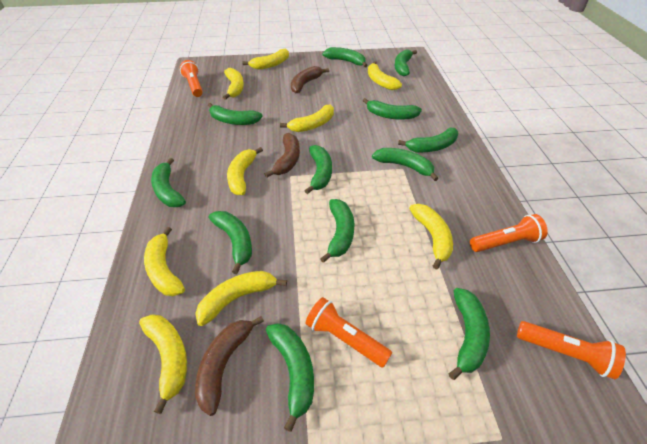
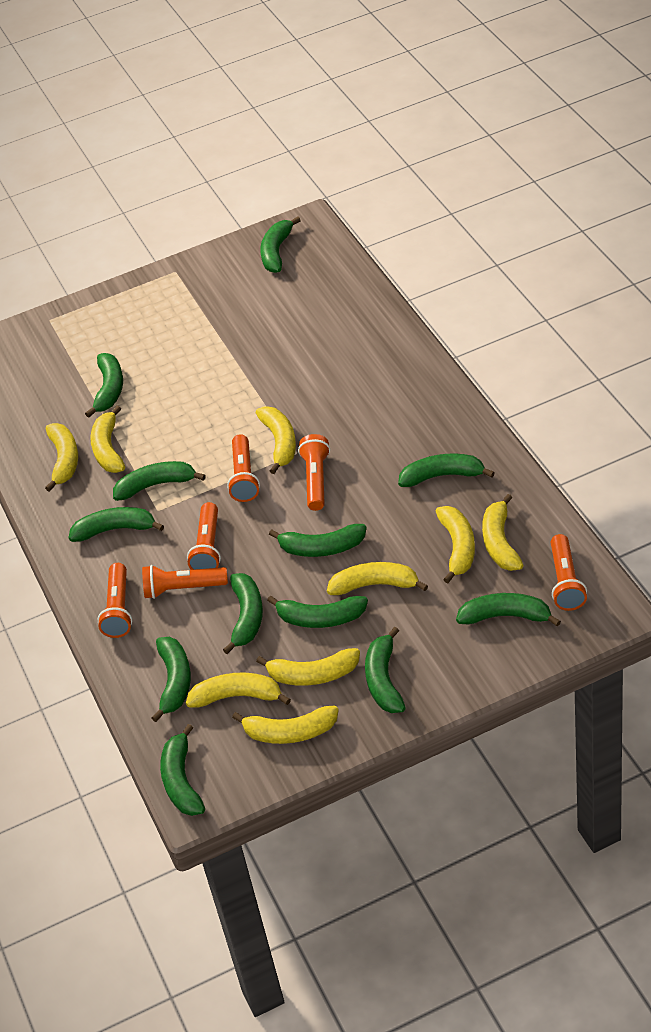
brown banana: [195,316,264,416] [265,133,300,177] [291,66,329,93] = 3 -> none = 0
orange flashlight: [180,60,203,97] [306,297,392,368] [470,214,548,252] [517,321,626,379] = 4 -> [97,563,132,638] [142,565,228,599] [187,502,221,570] [227,434,260,502] [298,434,330,511] [551,534,587,611] = 6

